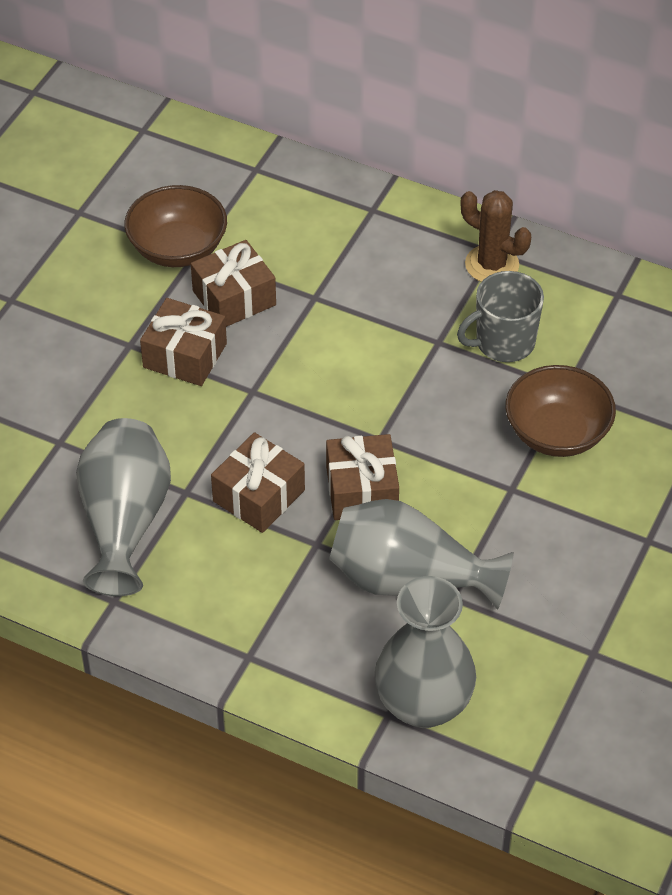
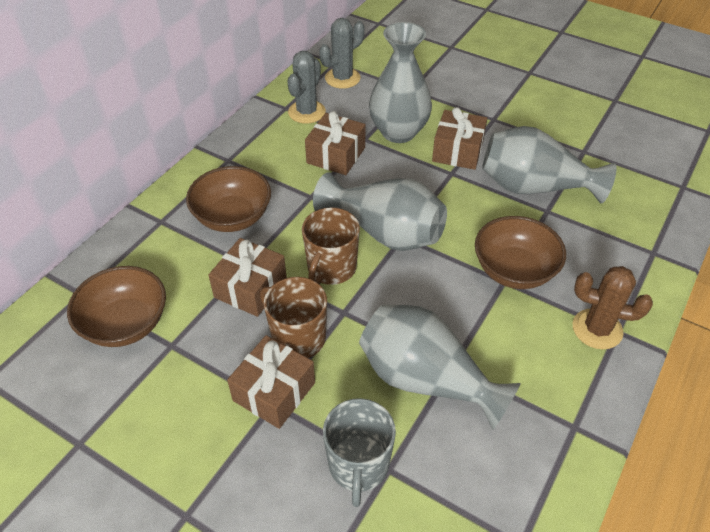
brown bowl: [125,185,227,267] [506,365,616,457] = 2 -> [67,266,166,347] [186,166,271,232] [475,216,566,289] = 3
brown mug: none = 0 -> [260,277,327,358] [302,207,360,285] = 2
grey cactus: none = 0 -> [287,51,326,124] [319,18,365,89] = 2
grey vase: [76,418,171,596] [329,499,514,610] [375,576,476,728] = 3 -> [313,172,447,251] [359,304,521,430] [369,22,432,143] [482,126,617,203] = 4

